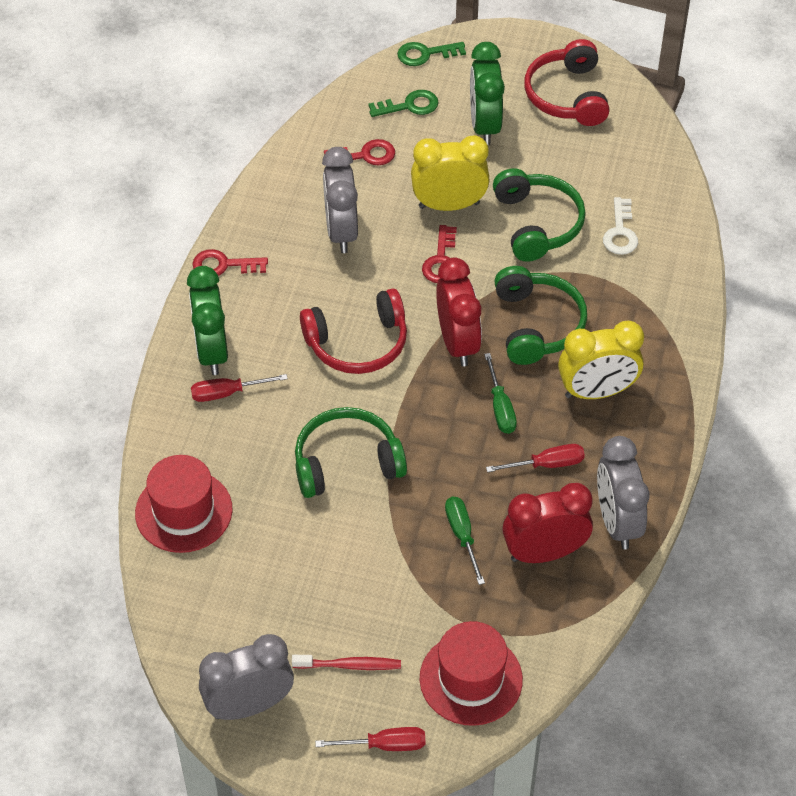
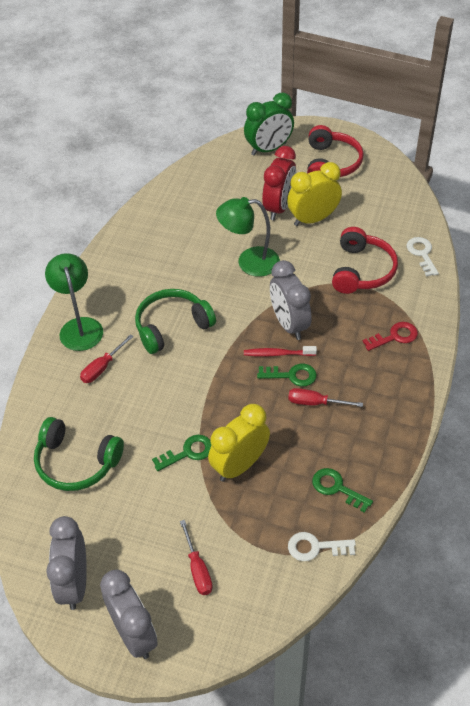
green clock: [187,266,228,375] [470,42,505,145] = 2 -> [244,93,294,156] = 1
green headphones: [295,407,407,498] [493,168,586,262] [494,266,587,365] = 3 -> [34,417,124,491] [135,289,216,354] = 2
green key: [368,90,439,117] [397,42,466,66] = 2 -> [152,435,211,471] [257,364,317,386] [312,468,373,513] = 3
green lamp: none = 0 -> [45,253,103,351] [216,197,280,277] = 2
green screwdriver: [445,497,485,585] [484,353,517,434] = 2 -> none = 0
red clock: [436,258,482,366] [502,483,593,563] = 2 -> [262,146,296,220] = 1
red hat: [135,455,233,553] [420,621,523,726] = 2 -> none = 0
red key: [192,249,268,276] [324,139,395,165] [422,225,457,283] = 3 -> [362,322,418,351] = 1
white key: [603,197,638,255] = 1 -> [288,532,356,561] [406,237,439,277] = 2

